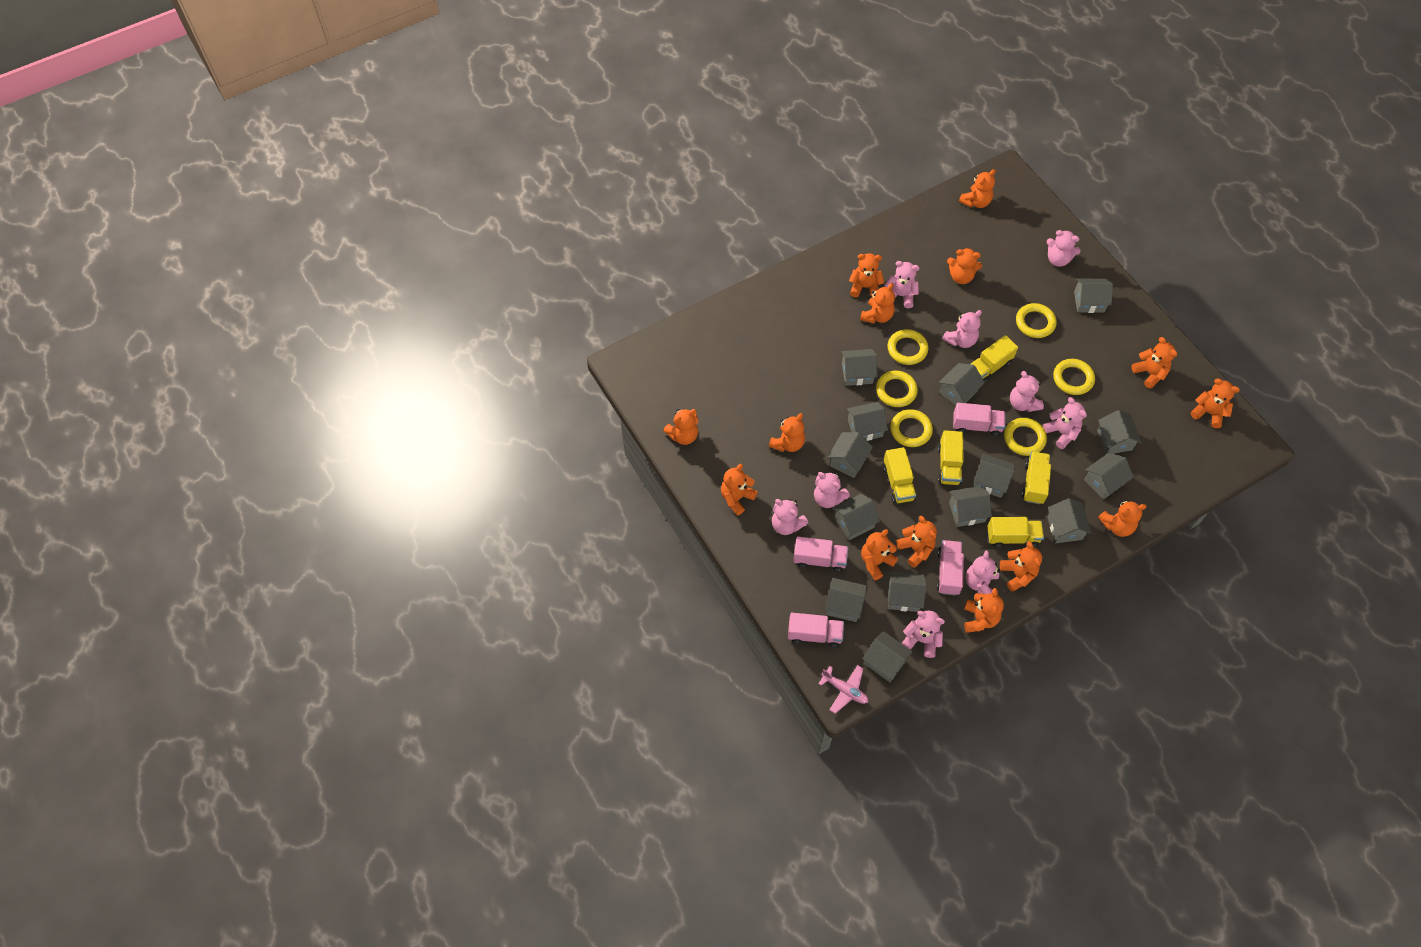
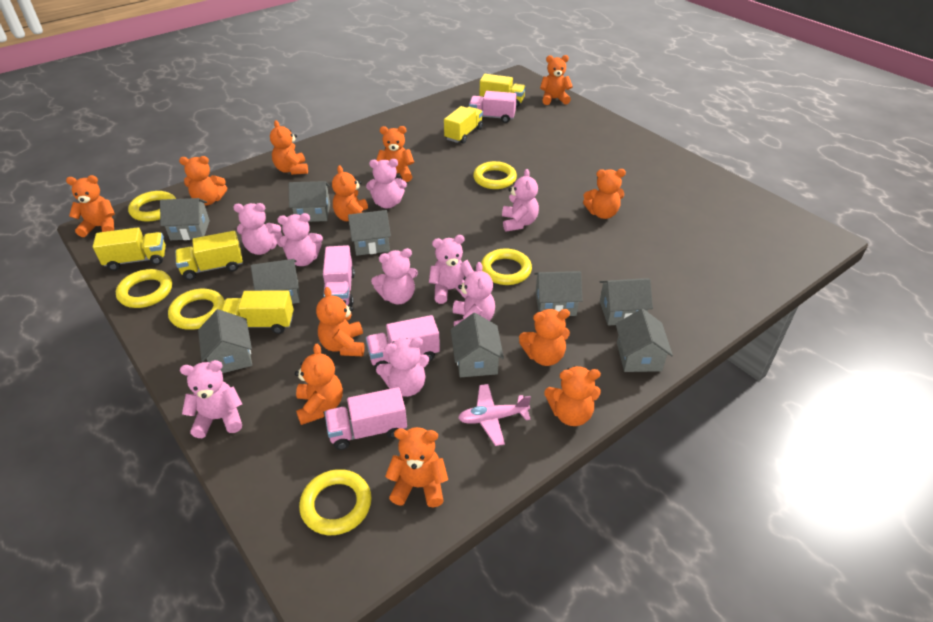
grey house: [825,578,867,622] [827,432,873,478] [833,494,880,540] [841,349,878,386] [847,402,888,441] [863,631,913,682] [888,571,927,612] [939,363,985,405] [949,486,992,527] [973,454,1015,498] [1047,498,1091,544] [1074,279,1113,313] [1084,453,1134,500] [1097,410,1142,454] = 14 -> [160,198,210,240] [198,309,252,373] [251,259,300,304] [289,181,330,222] [348,210,391,256] [451,313,504,377] [534,271,583,316] [600,278,653,326] [616,309,673,372] = 9
orange teddy bear: [663,408,698,445] [721,464,758,516] [769,413,805,452] [849,253,884,298] [860,283,895,324] [861,529,898,580] [896,516,937,568] [947,248,982,284] [959,169,996,208] [964,588,1004,633] [1000,541,1042,592] [1098,499,1147,537] [1131,337,1177,389] [1191,379,1240,428] = 14 -> [66,175,115,237] [179,156,227,206] [270,120,308,175] [295,344,343,425] [316,287,364,356] [332,165,368,221] [376,126,414,182] [385,427,448,507] [519,309,570,366] [540,55,573,105] [544,366,601,426] [583,169,626,219] = 12

